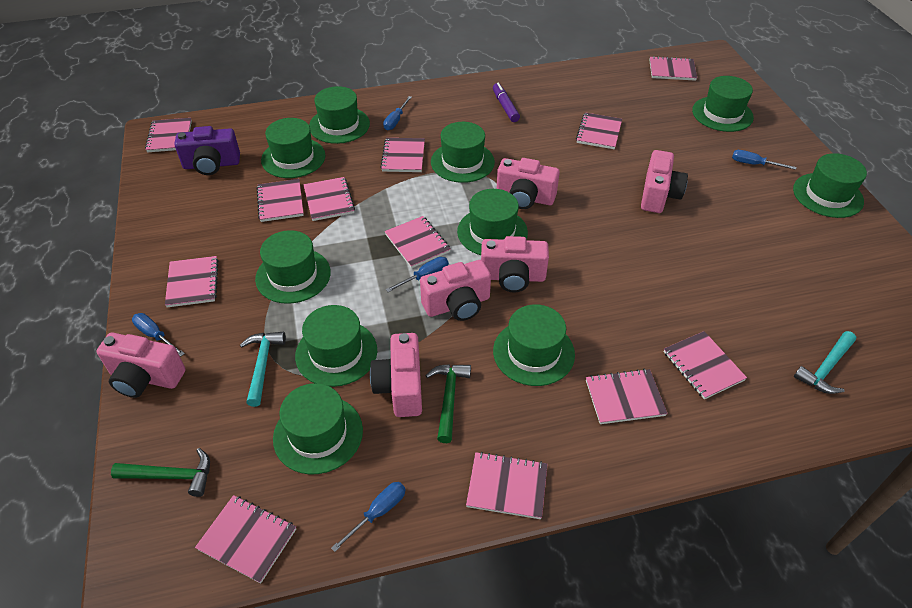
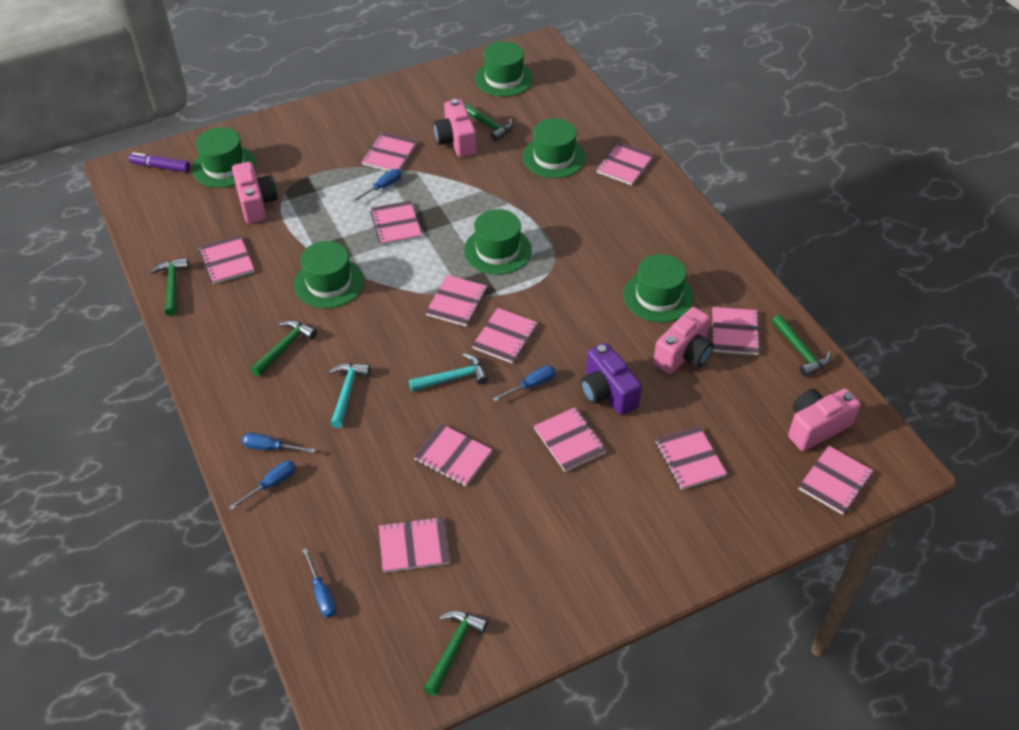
green hammer: [111,448,210,497] [425,364,471,443] = 2 -> [151,258,189,316] [251,320,317,376] [424,611,488,696] [464,102,513,142] [772,315,831,377] = 5
green hat: [255,230,331,304] [261,118,325,178] [273,383,363,474] [295,305,377,387] [309,86,370,144] [431,122,495,183] [457,189,528,255] [493,304,575,386] [692,76,754,132] [793,153,867,218] = 10 -> [192,127,256,188] [294,241,364,308] [464,209,532,275] [475,41,533,97] [523,118,585,178] [623,254,694,323] = 6
pink camera: [97,333,185,398] [370,333,422,417] [420,260,491,321] [481,236,549,293] [497,158,560,209] [641,150,688,213] = 6 -> [232,162,278,224] [434,99,476,157] [653,307,714,374] [788,388,861,451] = 4

